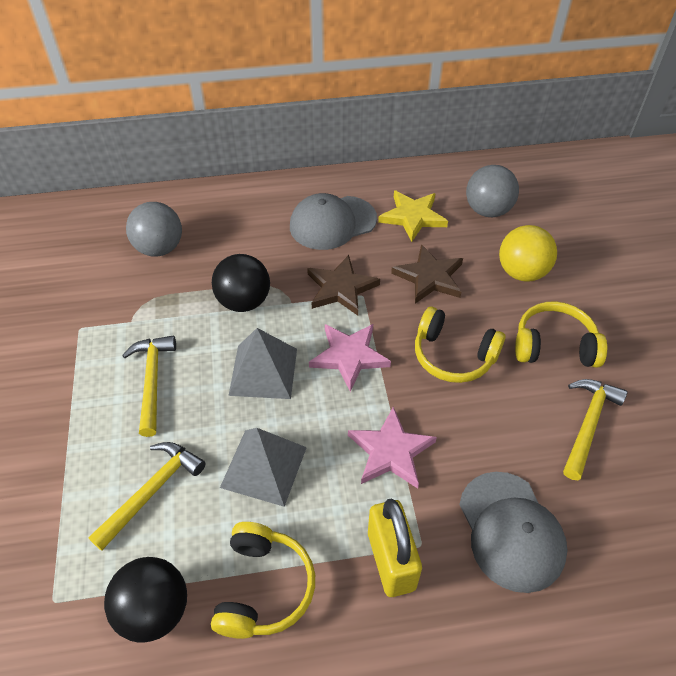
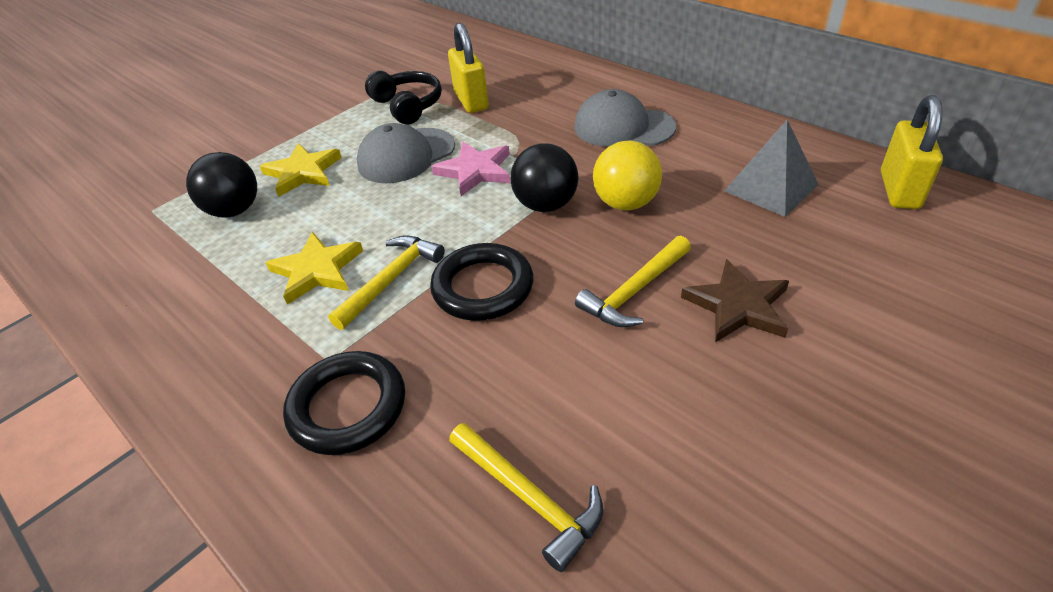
black headphones: none = 0 -> [365,71,442,124] = 1
black ring: none = 0 -> [283,351,405,455] [430,243,533,321] = 2
brown star: [307,255,380,316] [391,244,463,304] = 2 -> [681,259,789,343] = 1
grey ball: [126,202,182,257] [466,165,519,217] = 2 -> none = 0
grey pyramid: [220,428,307,507] [228,328,297,399] = 2 -> [724,120,819,217] = 1
pink star: [309,324,391,392] [348,406,437,489] = 2 -> [431,142,511,196] = 1
yellow headphones: [211,522,315,639] [415,307,505,383] [515,301,607,367] = 3 -> none = 0
yellow padlock: [368,499,422,597] = 1 -> [448,22,489,113] [881,95,943,209] = 2
yellow star: [378,190,448,242] = 1 -> [260,143,342,197] [266,232,363,305] = 2

